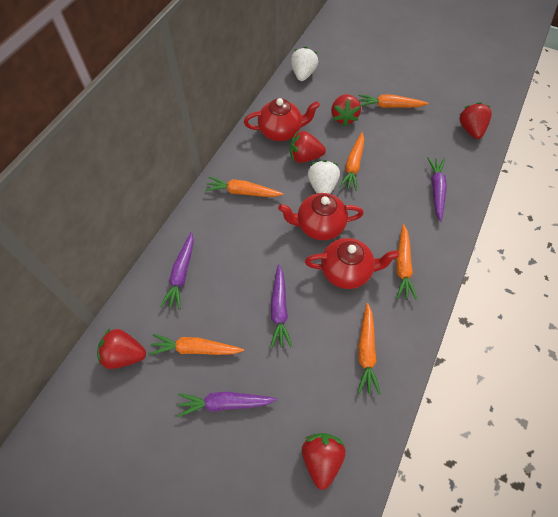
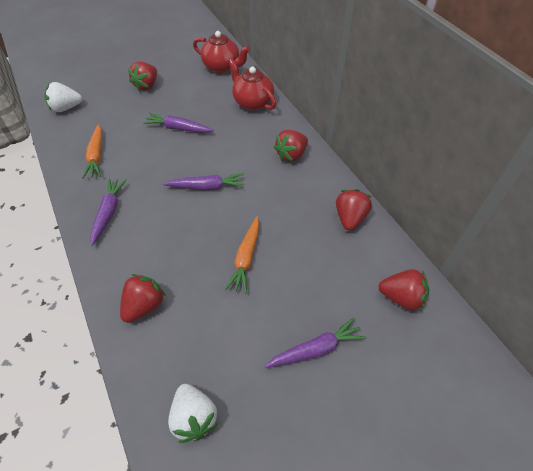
orange carrot: [149,334,244,355] [205,177,283,197] [339,132,364,191] [358,303,381,395] [359,94,429,108] [396,224,417,300] = 6 -> [82,124,102,178] [225,216,259,293] = 2
red teapot: [244,98,320,141] [278,193,364,240] [305,238,399,289] = 3 -> [193,31,250,73] [228,59,276,110] = 2

